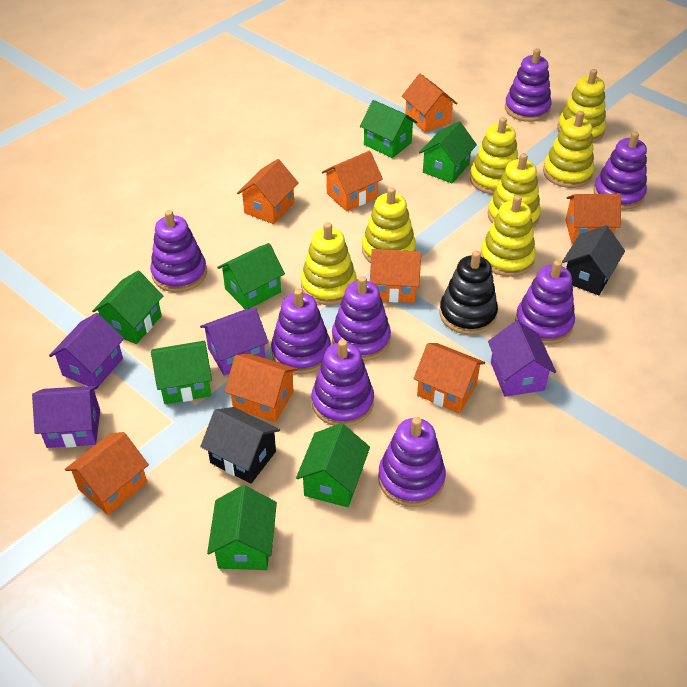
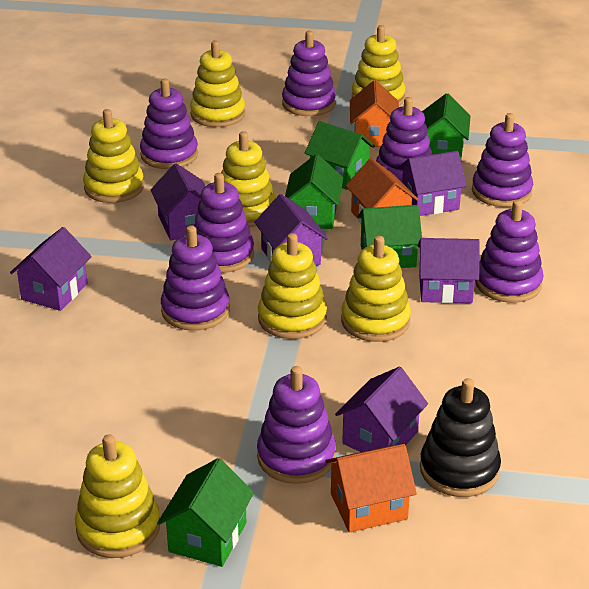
black house: [200,407,280,484] [562,225,625,295] = 2 -> none = 0
green house: [92,271,163,344] [151,341,212,404] [207,485,277,570] [217,243,285,309] [296,423,370,507] [360,100,417,158] [419,121,477,183] = 7 -> [157,458,254,567] [285,154,343,229] [305,121,375,190] [357,205,422,268] [422,93,470,160] = 5
orange house: [65,432,149,515] [225,353,297,422] [237,159,299,224] [322,151,383,211] [370,249,421,303] [402,74,458,132] [414,343,485,413] [566,194,621,244] = 8 -> [325,444,417,532] [346,158,418,223] [350,80,399,147] = 3
purple house: [32,386,100,448] [49,313,124,387] [200,308,269,376] [488,320,556,397] = 4 -> [10,227,92,311] [151,163,206,240] [254,194,328,266] [335,367,428,452] [398,151,467,216] [418,238,479,304] = 6

